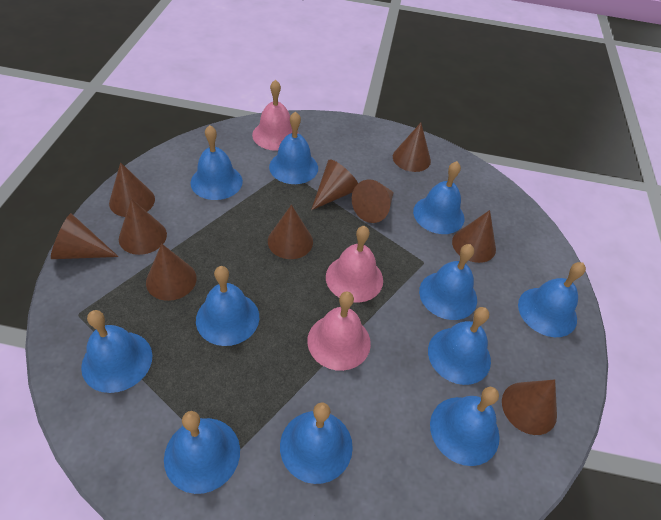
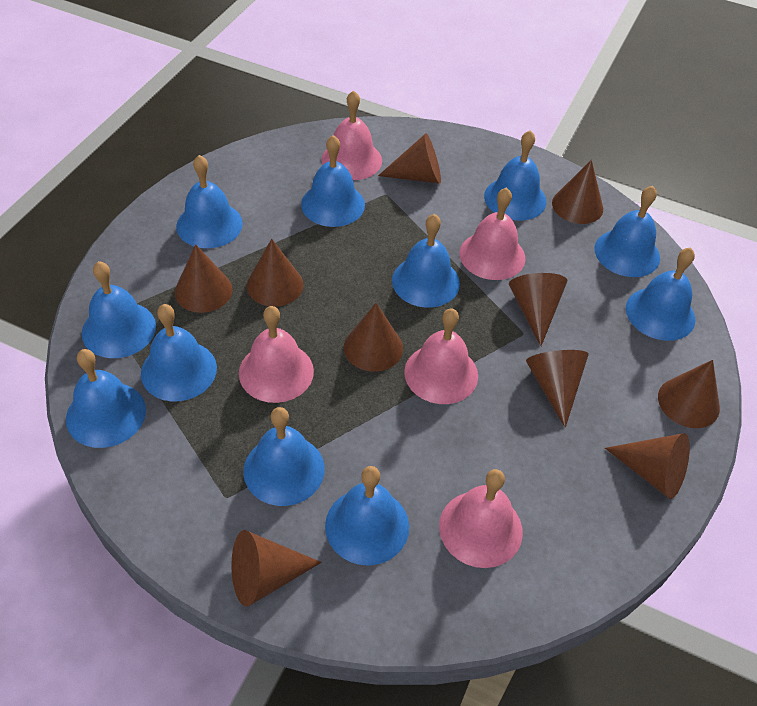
pink bell: [252,79,299,151] [307,292,371,371] [326,226,383,302] = 3 -> [239,306,314,403] [322,90,382,180] [404,308,478,404] [439,469,523,568] [459,187,525,280] = 5

